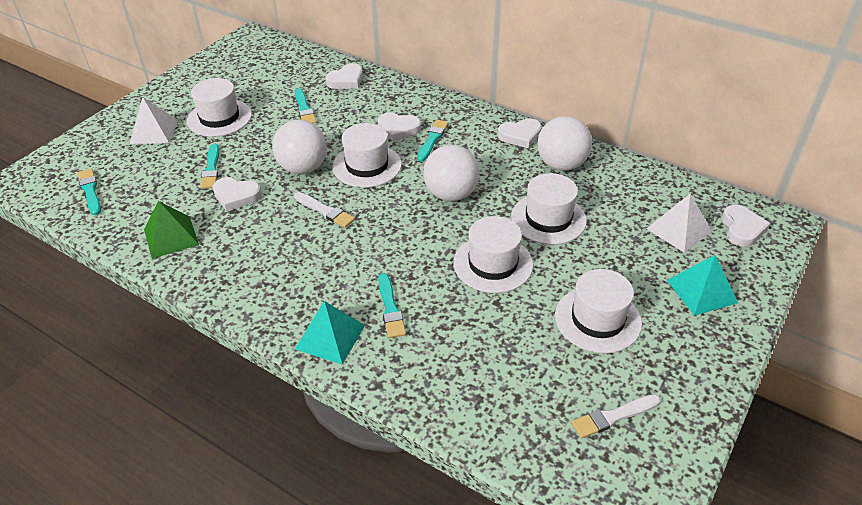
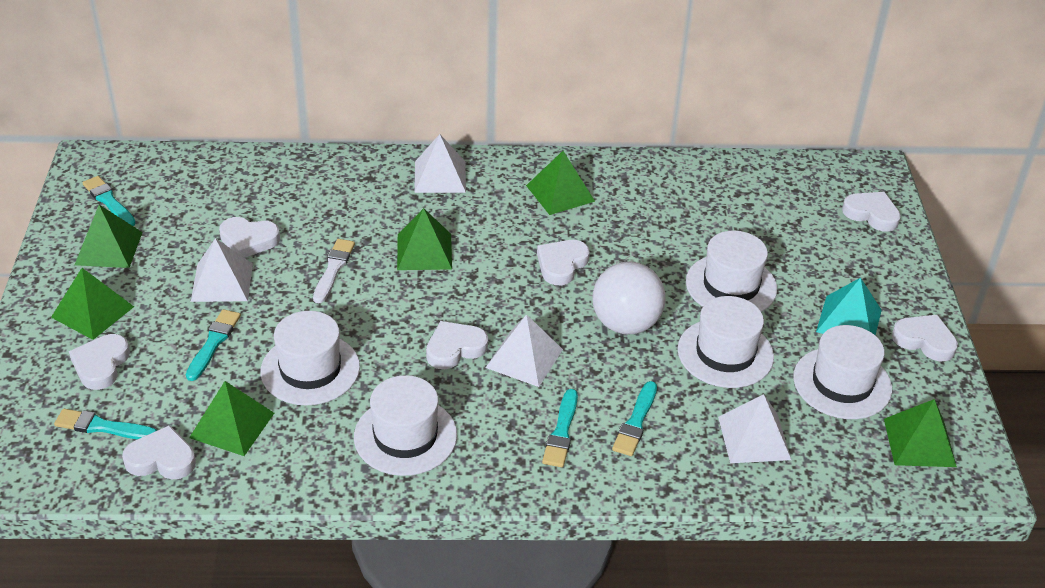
green pyramid: [144,201,199,259] = 1 -> [51,268,134,340] [75,205,143,268] [189,381,274,456] [397,208,452,270] [526,151,595,215] [884,399,957,467] = 6
turquoise pyramid: [295,301,365,364] [667,255,738,316] = 2 -> [816,278,882,335] = 1
white ball: [272,120,327,174] [423,145,480,201] [537,116,592,171] = 3 -> [592,262,665,334] = 1
white brush: [294,192,355,228] [571,394,661,438] = 2 -> [313,239,355,303] = 1
white heart: [213,177,262,211] [325,63,363,89] [378,112,421,142] [498,118,542,148] [722,205,770,247] = 5 -> [69,334,130,390] [122,425,196,479] [219,217,280,258] [426,321,488,369] [537,240,590,285] [842,192,901,232] [892,315,958,361] = 7
white pyramid: [129,97,178,144] [646,194,712,253] = 2 -> [191,238,253,302] [414,134,466,193] [485,314,563,387] [718,394,791,463] = 4

